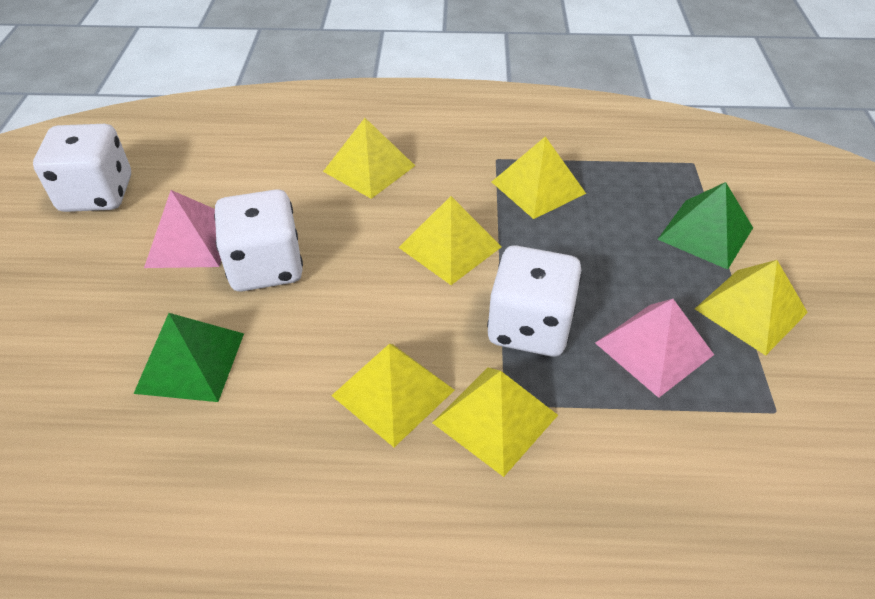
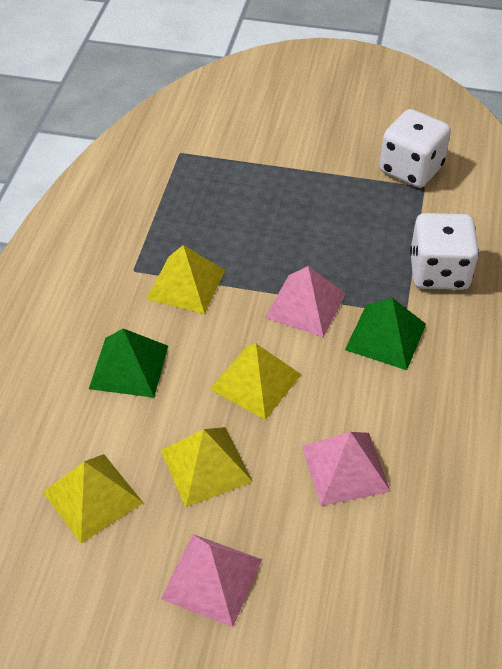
pink pyramid: [144,190,221,268] [595,299,714,398] = 2 -> [161,534,262,627] [265,266,346,337] [302,432,391,506] = 3
white dice: [33,124,131,212] [214,189,303,291] [487,245,582,357] = 3 -> [380,109,451,188] [410,213,479,290] = 2
yellow pyramid: [323,118,415,199] [331,344,454,447] [398,196,501,285] [432,367,558,477] [492,136,586,219] [695,260,808,356] = 6 -> [43,454,143,543] [147,245,225,314] [160,427,253,507] [210,343,302,420] = 4

